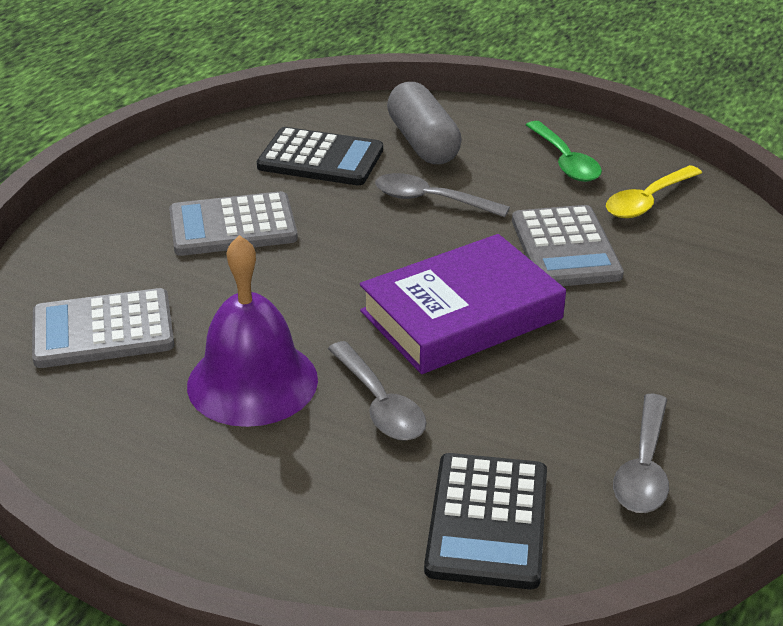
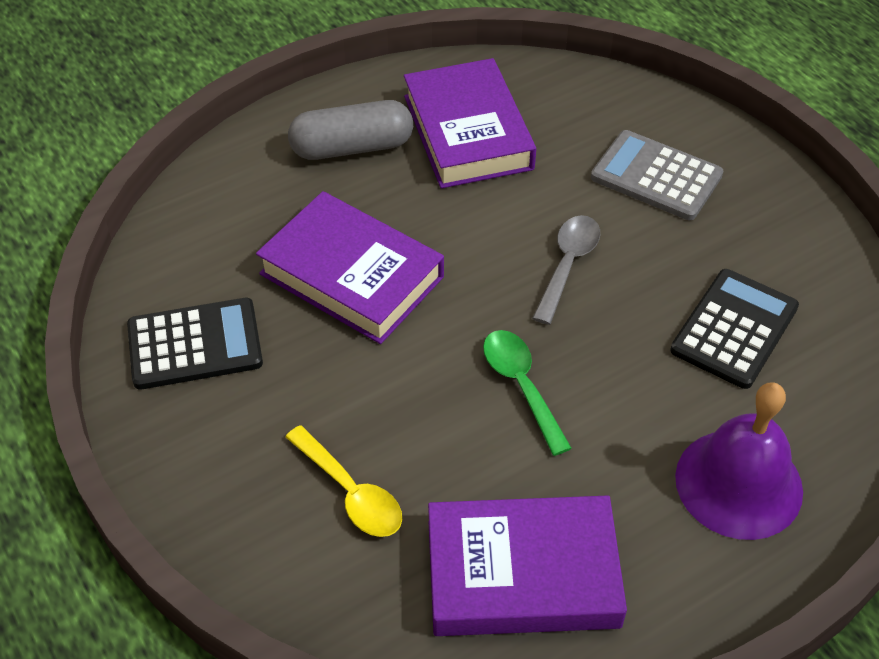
grey calculator: [32,288,174,368] [169,191,298,256] [512,205,624,286] = 3 -> [591,130,723,220] = 1
grey spoon: [328,341,426,441] [375,173,510,217] [613,394,669,513] = 3 -> [532,215,600,325] = 1
purple book: [360,234,566,374] = 1 -> [256,191,444,344] [404,58,536,188] [428,495,627,636] = 3

